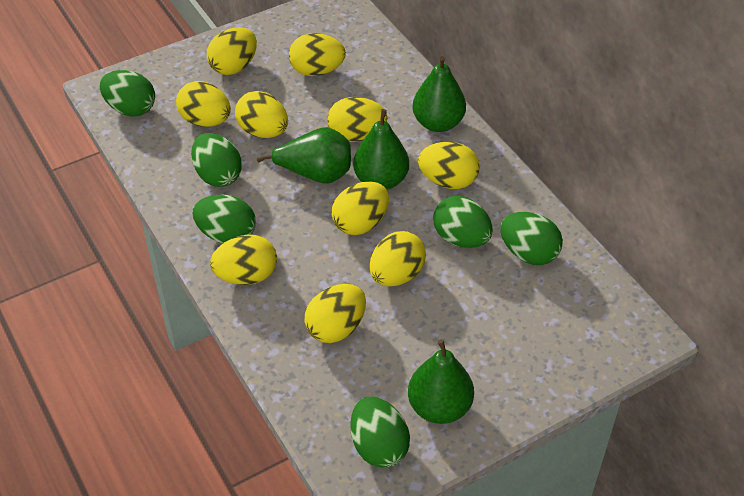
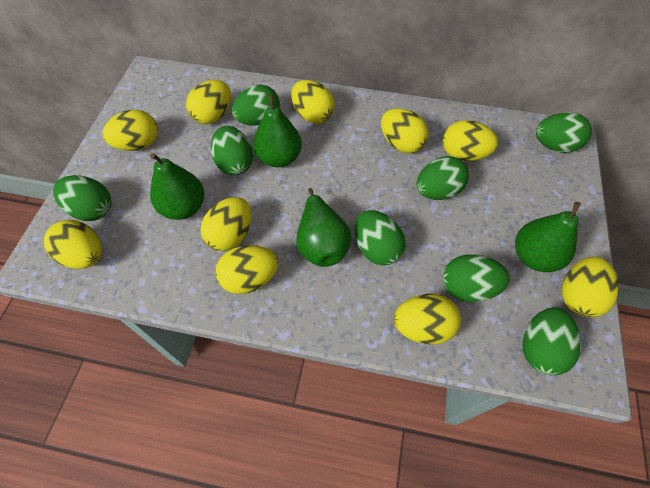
green egg: [100,70,155,116] [191,133,241,187] [192,195,256,244] [350,397,410,468] [433,196,493,248] [500,212,563,265] = 6 -> [53,175,111,221] [211,126,253,175] [232,84,280,125] [355,210,406,266] [416,156,469,200] [443,254,510,302] [522,307,581,376] [536,112,592,153] = 8

